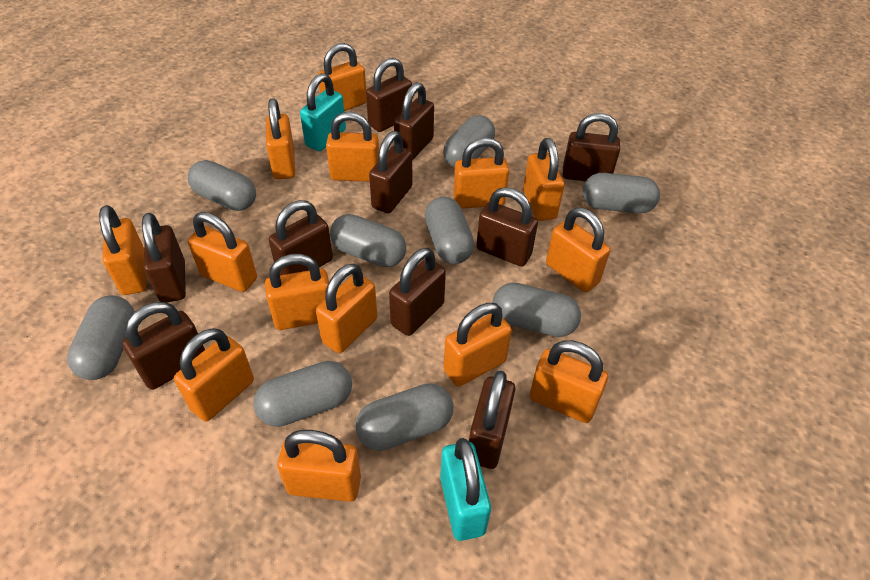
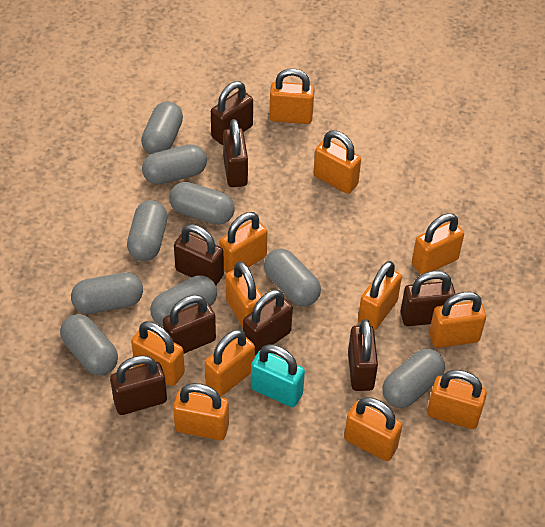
brown padlock: [122,302,205,390] [142,213,186,303] [269,200,333,275] [366,58,412,132] [369,131,412,213] [389,248,446,336] [394,82,434,160] [469,371,515,469] [476,187,538,267] [563,113,620,181] = 10 -> [110,355,167,415] [163,295,216,354] [174,224,224,285] [211,81,253,145] [223,119,248,187] [243,289,293,355] [348,319,378,391] [401,271,455,326] = 8
orange padlock: [99,205,147,295] [174,328,254,422] [188,212,257,292] [265,254,329,330] [266,99,295,179] [277,430,361,502] [316,263,377,353] [318,43,367,111] [326,112,379,182] [444,303,512,387] [453,138,509,209] [523,138,564,221] [530,340,608,423] [546,208,610,292] = 14 -> [131,321,185,386] [173,383,229,440] [205,329,255,397] [219,212,267,273] [226,261,262,327] [269,68,314,124] [314,131,361,194] [344,397,402,461] [358,261,402,330] [412,213,464,275] [427,370,487,429] [429,292,486,348] = 12
turquoise padlock: [300,73,346,151] [440,438,491,541] = 2 -> [251,344,305,407] = 1

